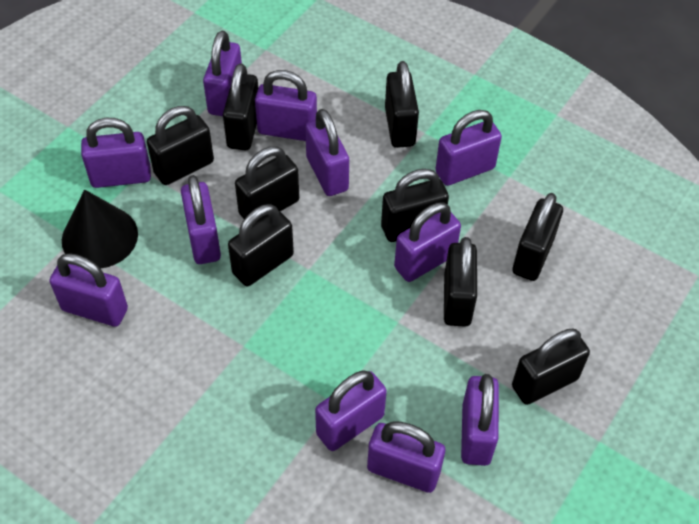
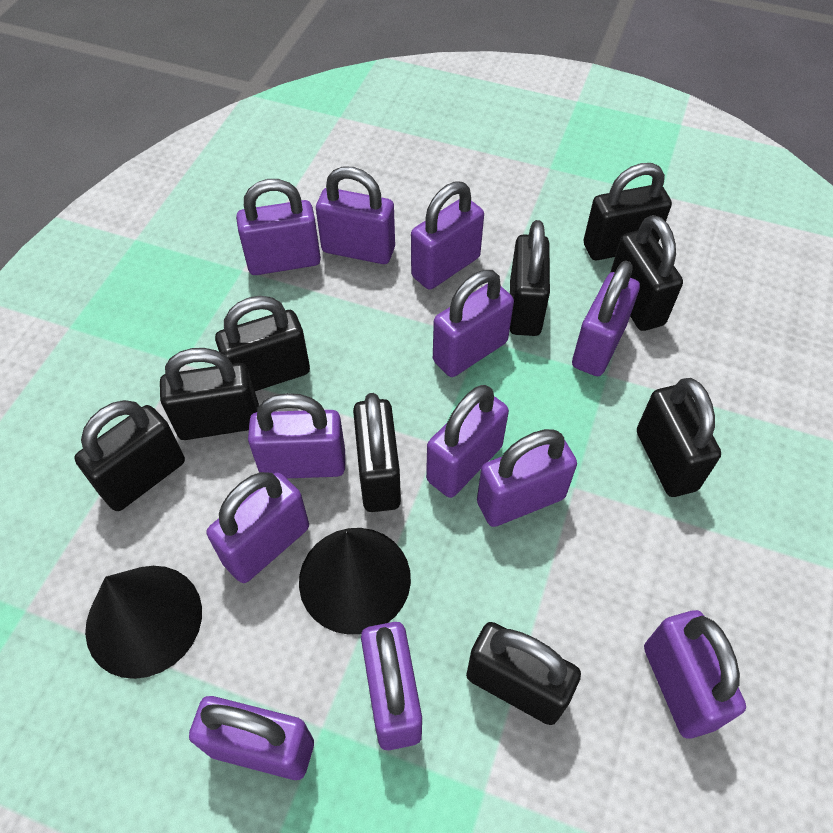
black cone: [62,189,138,268] = 1 -> [85,566,202,679] [299,528,411,635] = 2
purple padlock: [49,253,128,327] [81,118,151,188] [181,175,221,264] [203,31,242,116] [255,70,317,141] [305,109,349,196] [315,370,387,451] [367,421,445,493] [394,202,461,282] [435,110,502,186] [461,374,499,466] = 11 -> [189,696,314,780] [207,472,309,583] [236,179,321,275] [248,393,345,478] [316,167,395,264] [361,622,422,750] [411,181,484,290] [426,385,509,498] [433,270,514,377] [477,429,577,527] [572,261,640,376] [644,610,746,738] = 12

